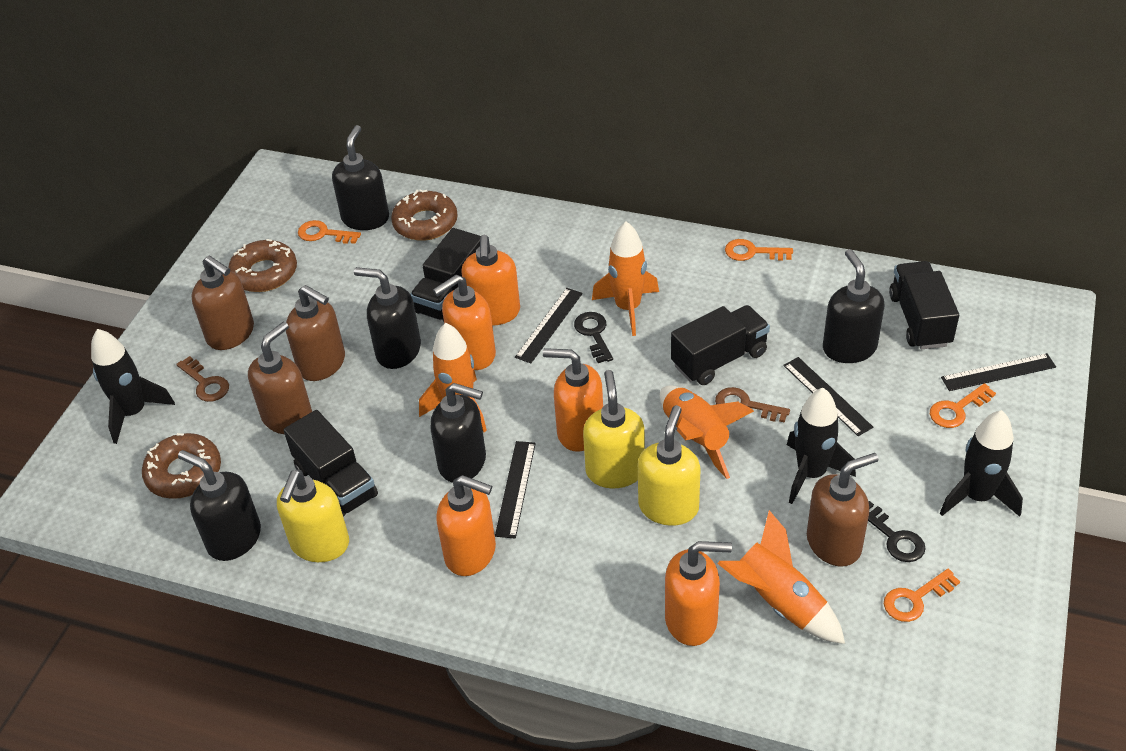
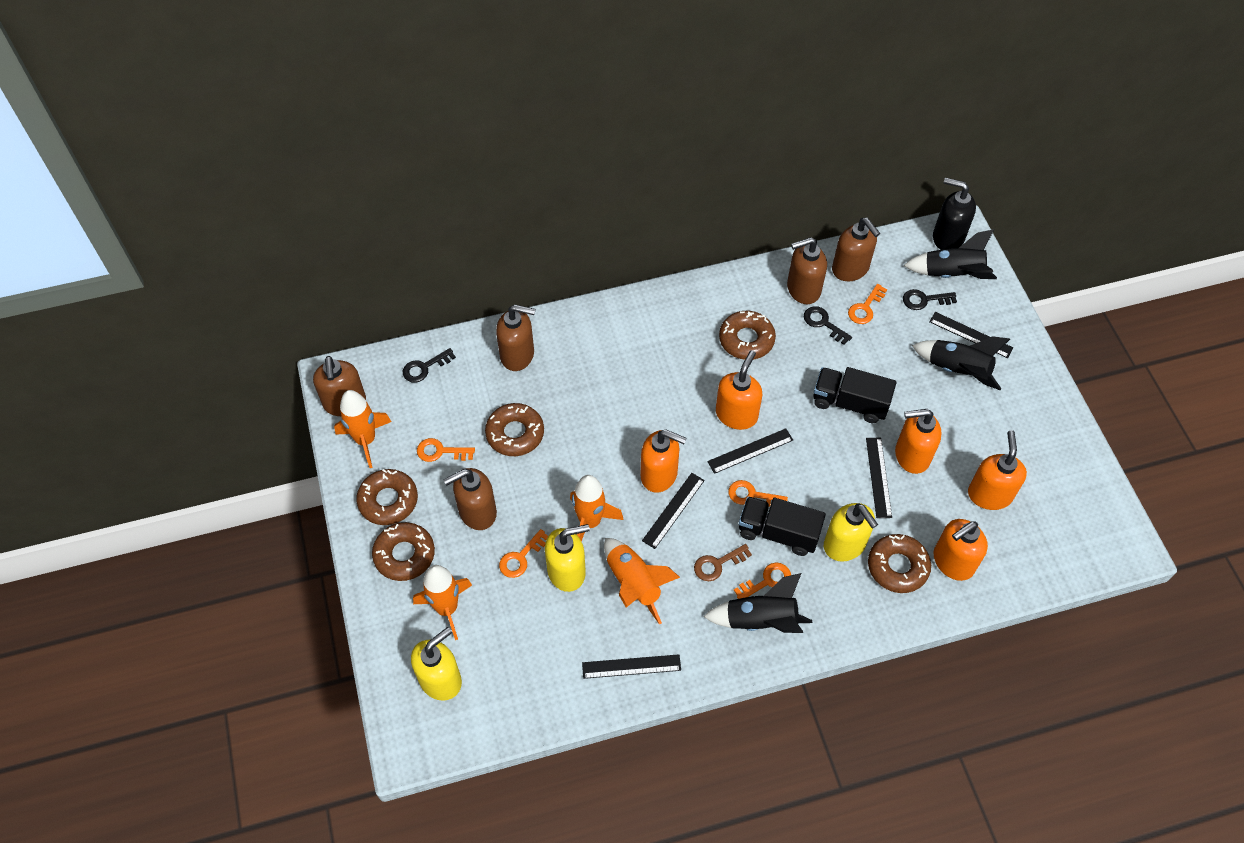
black key: [574,312,613,363] [868,501,926,562] = 2 -> [403,348,456,383] [804,306,852,345] [903,289,957,310] = 3
black ruler: [495,441,536,539] [515,288,583,363] [783,357,873,436] [941,353,1056,391] = 4 -> [582,654,681,679] [642,473,705,549] [707,428,793,474] [866,438,892,518] [929,312,1013,358] = 5
black soap dispenser: [178,450,261,561] [332,125,389,230] [354,267,421,369] [430,383,486,483] [823,249,884,363] = 5 -> [933,178,976,250] = 1
black truck: [284,410,378,517] [411,228,480,321] [671,305,770,385] [889,261,959,349] = 4 -> [739,496,826,556] [813,367,897,423] = 2
brown donut: [142,433,221,499] [228,239,297,292] [391,189,458,241] = 3 -> [356,469,418,525] [372,522,435,581] [485,403,544,456] [719,311,776,360] [868,534,931,593] = 5
brown key: [176,356,229,402] [715,387,790,423] = 2 -> [694,544,752,581] = 1
brown soap dispenser: [191,256,254,350] [248,322,312,434] [286,285,345,381] [807,453,879,567] = 4 -> [313,356,366,416] [444,468,497,530] [496,304,536,371] [787,237,827,304] [832,218,880,281] = 5
orange key: [298,220,361,244] [725,239,793,261] [884,569,960,622] [930,383,996,428] = 4 -> [417,438,475,462] [499,529,548,578] [728,480,788,507] [734,563,791,599] [848,284,887,324] = 5

